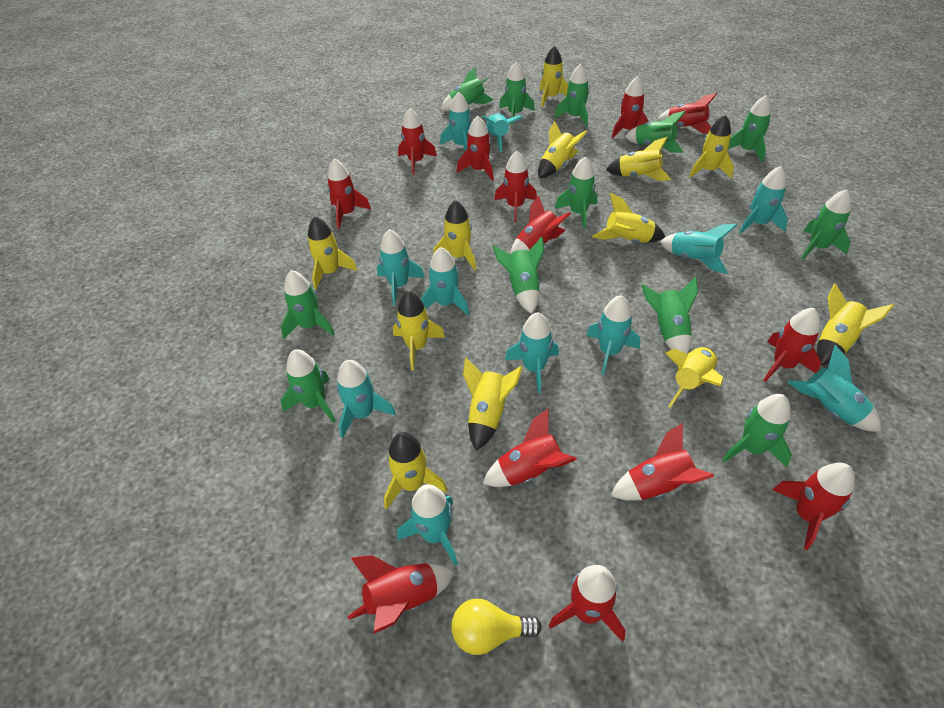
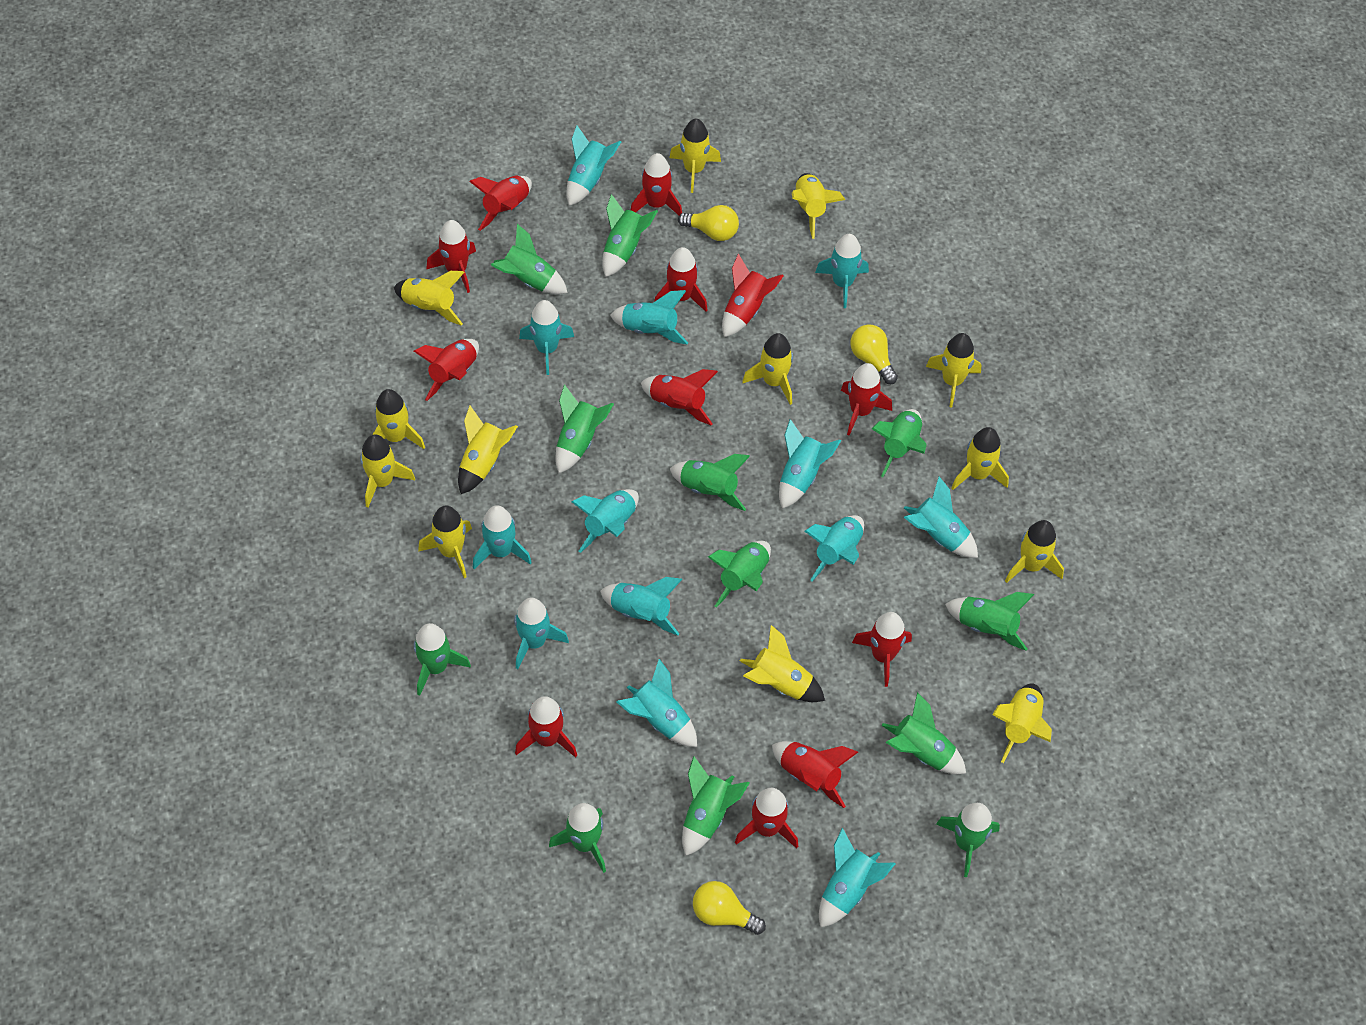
red rocket: [327,158,371,229] [347,555,455,634] [398,108,437,175] [457,116,494,181] [483,408,577,487] [494,151,537,222] [510,195,571,254] [549,565,626,642] [611,423,714,501] [612,76,649,138] [657,93,717,133] [763,308,821,382] [773,463,855,550] = 13 -> [414,339,479,401] [427,220,476,293] [469,176,532,231] [515,696,577,758] [631,153,682,215] [641,369,718,426] [654,247,708,312] [722,253,784,337] [735,788,798,849] [772,741,858,808] [841,363,892,436] [852,612,912,687] = 12
turquoise rocket: [337,360,396,438] [377,229,425,305] [397,484,458,566] [421,247,470,316] [440,92,472,151] [482,113,522,152] [505,312,559,393] [586,295,640,375] [660,224,737,274] [739,166,788,234] [787,345,881,432] = 11 -> [473,505,532,569] [514,598,569,669] [519,300,574,375] [566,125,621,206] [571,489,639,553] [600,577,682,635] [610,290,688,344] [616,659,697,747] [779,419,841,509] [805,515,864,581] [815,234,869,308] [819,828,895,928] [904,477,978,558] = 13
yellow light bulb: [451,599,542,655] = 1 -> [678,205,739,241] [693,881,766,935] [850,324,898,384] = 3
yellow rocket: [307,217,357,290] [384,432,447,510] [393,291,445,370] [433,200,476,270] [463,358,523,451] [538,121,588,178] [540,46,568,107] [592,193,665,243] [606,137,671,181] [665,347,723,408] [689,115,734,179] [817,283,894,365] = 12 -> [360,434,415,508] [373,389,425,449] [394,271,464,326] [418,506,472,578] [458,405,518,494] [669,119,721,193] [740,625,825,702] [742,333,793,405] [792,173,845,239] [926,333,981,408] [951,427,1009,490] [992,683,1052,763] [1005,520,1064,583] = 13

